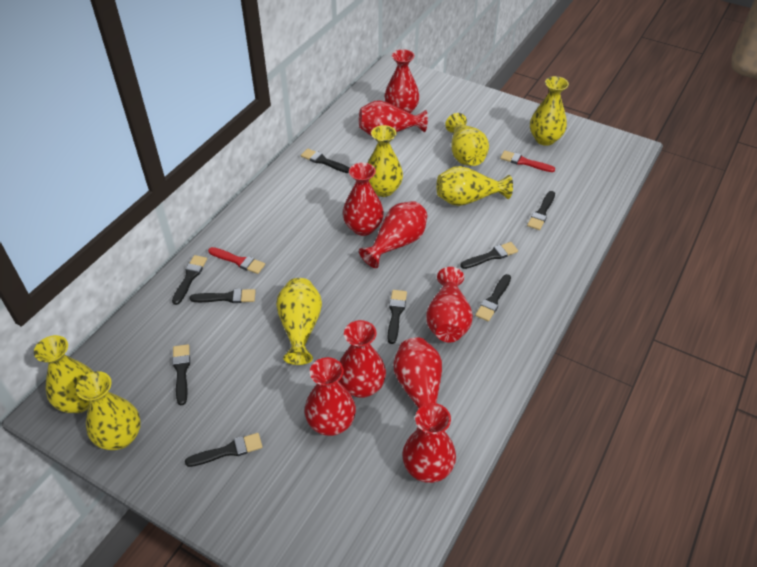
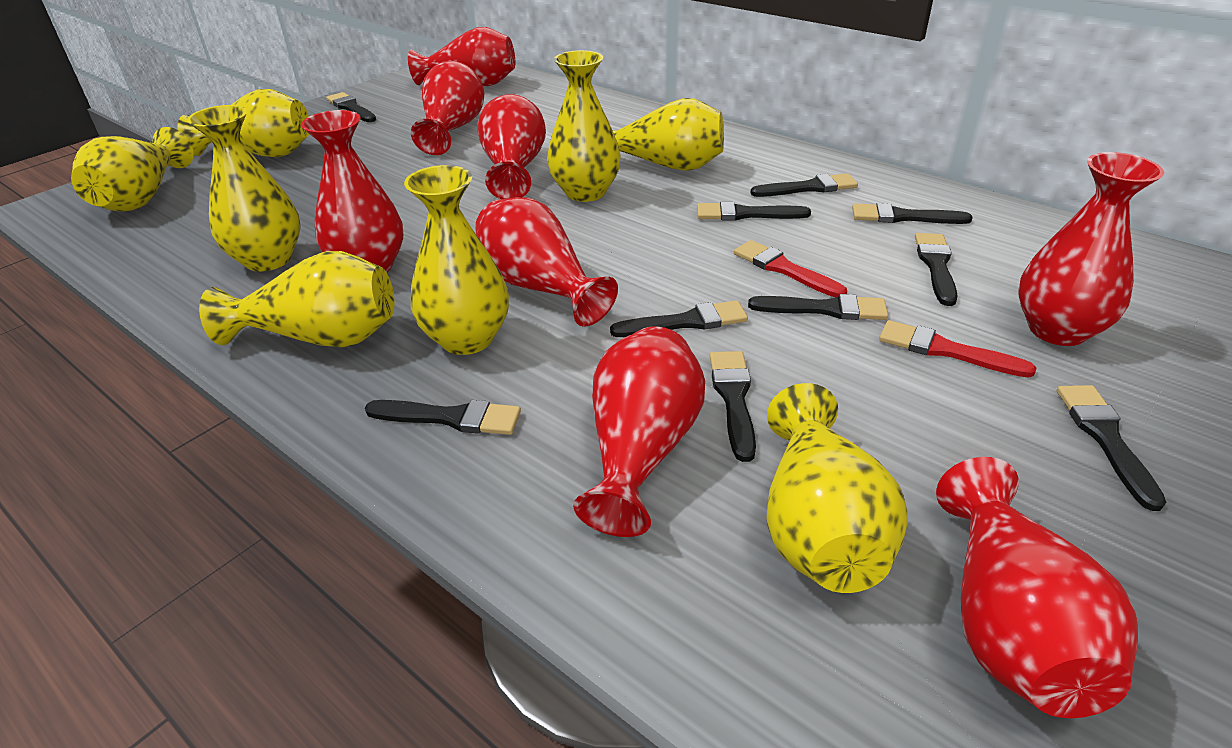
black brush: [172,255,207,305] [172,344,190,405] [185,433,263,467] [189,289,256,303] [301,148,350,173] [387,290,407,344] [460,242,518,269] [475,274,511,322] [527,191,555,230] = 9 -> [326,92,376,122] [365,400,521,435] [610,300,748,337] [697,201,811,221] [710,351,756,462] [748,294,888,320] [751,173,858,197] [852,203,973,224] [915,233,958,306] [1057,385,1166,511] = 10
red vase: [305,357,356,436] [338,320,386,398] [343,162,384,236] [359,100,428,136] [359,201,427,268] [385,49,420,114] [393,337,442,429] [402,403,456,483] [426,267,473,343] = 9 -> [301,110,403,272] [408,27,515,86] [411,61,484,155] [475,197,618,327] [477,94,546,199] [573,326,705,537] [936,457,1138,718] [1018,152,1164,346] = 8
yellow vase: [34,335,93,413] [76,371,141,450] [276,278,322,365] [368,125,403,197] [436,166,513,206] [445,113,489,166] [530,76,569,146] = 7 -> [71,127,194,212] [177,89,309,157] [187,105,300,272] [199,251,395,347] [404,165,509,355] [547,50,621,202] [612,98,724,171] [766,383,908,593] = 8

